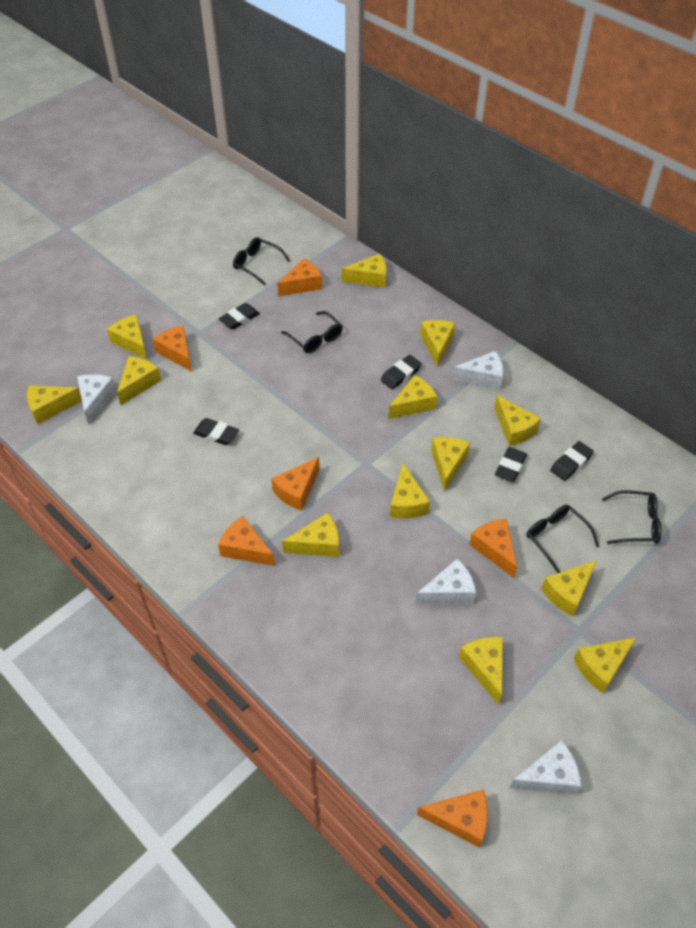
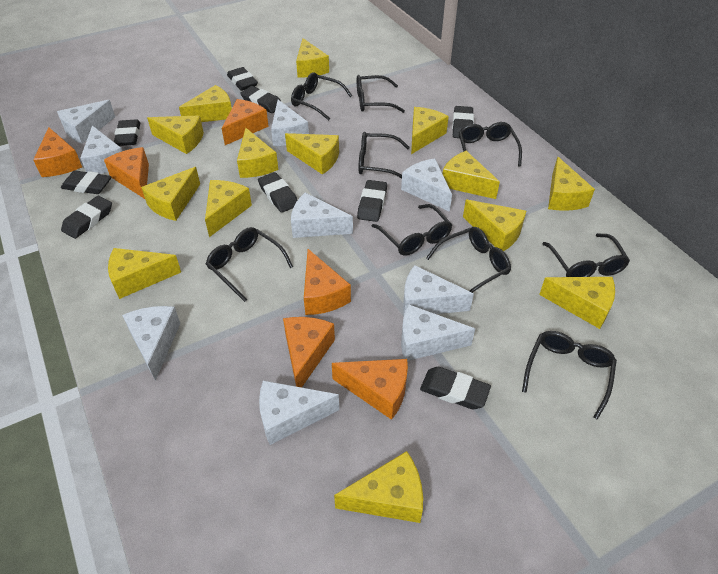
black eraser: [193,418,239,445] [218,303,260,329] [380,355,422,389] [495,447,527,482] [550,441,594,481] = 5 -> [61,170,111,194] [61,195,112,239] [114,119,140,146] [227,67,258,91] [240,86,281,113] [258,172,297,213] [357,180,387,222] [420,367,491,409] [452,106,474,138] = 9
black glasses: [233,237,290,285] [281,311,343,353] [526,505,599,573] [602,490,662,544] = 4 -> [206,227,293,302] [291,72,352,121] [357,75,405,113] [358,132,410,179] [372,204,452,256] [426,227,511,293] [458,122,522,166] [522,331,617,420] [542,233,630,277] = 9
white cheese: [77,374,116,424] [415,558,476,604] [452,351,503,389] [510,740,582,795] = 4 -> [57,100,115,144] [80,126,122,174] [122,306,180,381] [259,380,339,445] [271,100,309,146] [291,193,353,238] [401,158,452,212] [401,304,475,361] [403,265,474,314] = 9
yellow cheese: [27,386,82,424] [107,314,148,360] [117,356,161,405] [282,513,339,557] [342,254,387,288] [388,375,438,419] [390,463,430,519] [420,320,455,367] [431,437,470,491] [459,637,503,705] [494,395,541,446] [541,560,597,616] [574,637,637,693] = 13 -> [108,248,181,299] [141,167,200,221] [147,115,204,154] [179,85,232,122] [205,180,252,237] [237,128,278,178] [285,133,339,175] [296,38,329,77] [334,451,423,523] [411,107,449,154] [443,151,500,199] [463,200,526,251] [539,277,615,329] [548,157,595,211] = 14

